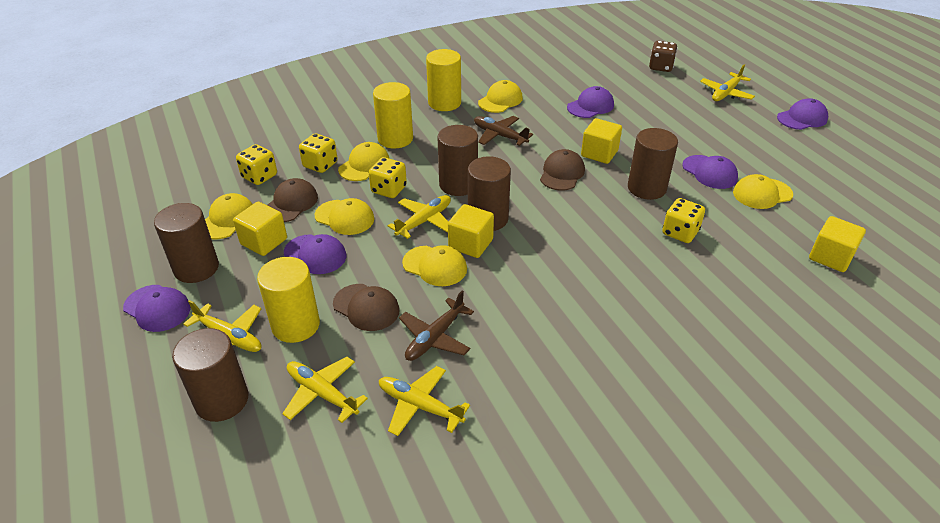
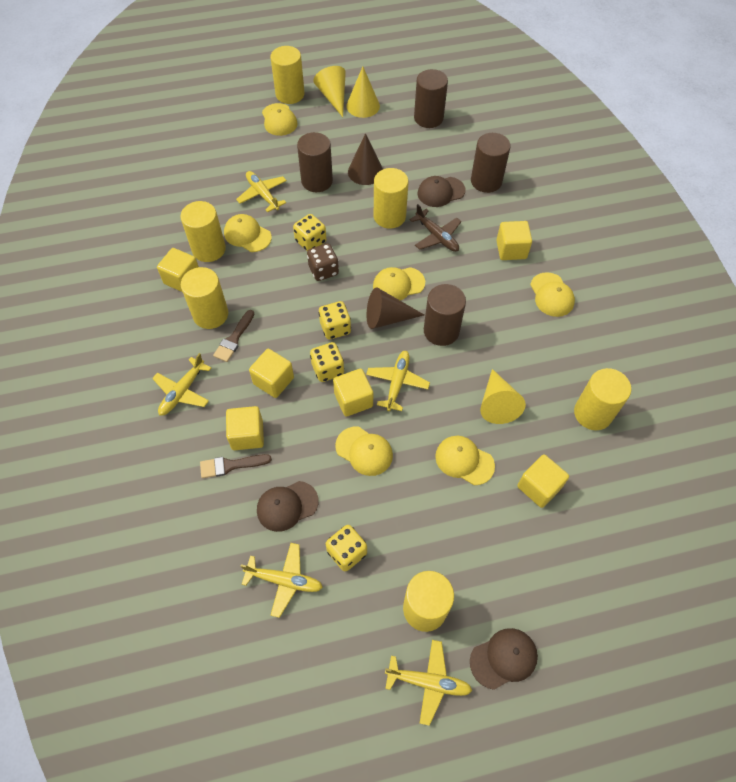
brown brush: none = 0 -> [200,454,272,478] [213,310,254,362] = 2
brown cone: none = 0 -> [348,133,383,185] [367,287,424,329] = 2
brown cylinder: [154,203,219,283] [172,328,248,422] [438,125,478,196] [468,156,511,231] [628,128,678,200] = 5 -> [297,132,333,192] [414,69,448,128] [424,284,466,346] [471,133,511,193] = 4
brown plane: [399,290,474,361] [474,116,533,146] = 2 -> [410,204,461,252] = 1
purple cap: [123,285,191,332] [284,234,346,274] [567,86,614,118] [682,155,738,189] [777,98,828,130] = 5 -> none = 0
yellow cone: none = 0 -> [313,66,346,117] [346,66,380,118] [480,369,526,424] = 3
yellow cube: [233,202,287,256] [448,204,494,258] [581,118,622,164] [809,216,866,272] = 4 -> [157,248,199,292] [226,406,264,450] [249,349,294,398] [333,369,373,417] [496,221,532,260] [517,454,569,508] = 6
yellow cylinder: [257,257,320,343] [373,82,413,149] [426,49,461,111] = 3 -> [180,201,226,262] [181,267,228,329] [270,46,305,104] [374,168,408,229] [403,571,454,632] [574,368,631,430] = 6

